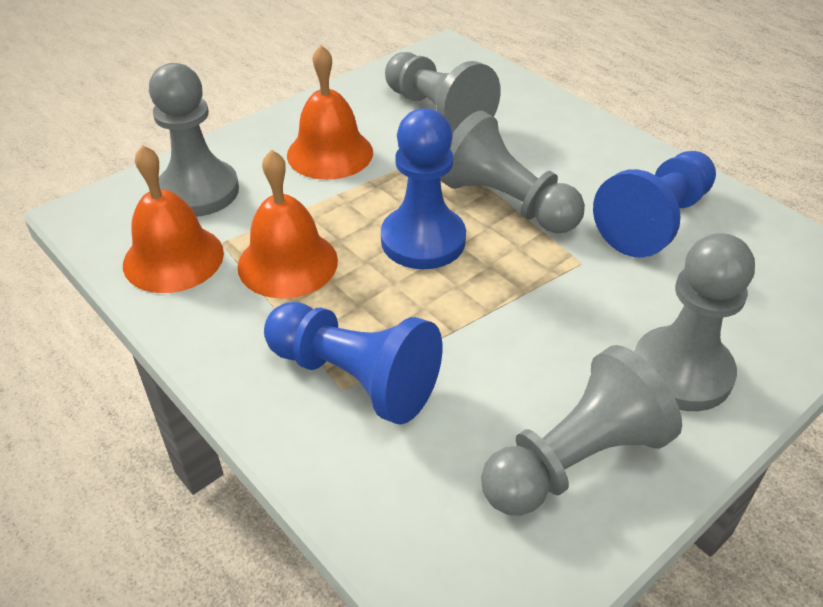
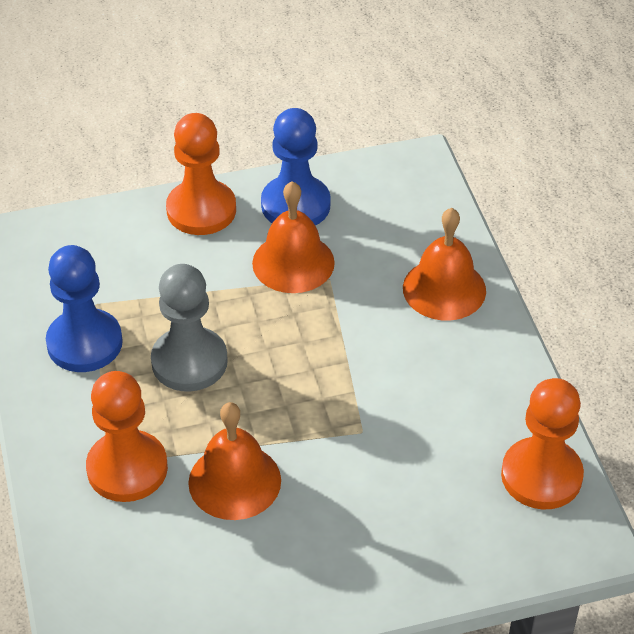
blue pawn: [264,302,442,425] [381,109,466,269] [593,151,716,258] = 3 -> [46,245,123,372] [261,108,331,226] = 2
grey pawn: [149,63,239,217] [385,52,501,134] [440,111,585,233] [481,345,682,516] [634,233,755,411] = 5 -> [151,264,228,392] = 1
orange pawn: none = 0 -> [86,371,168,502] [166,113,236,235] [501,378,584,509] = 3

